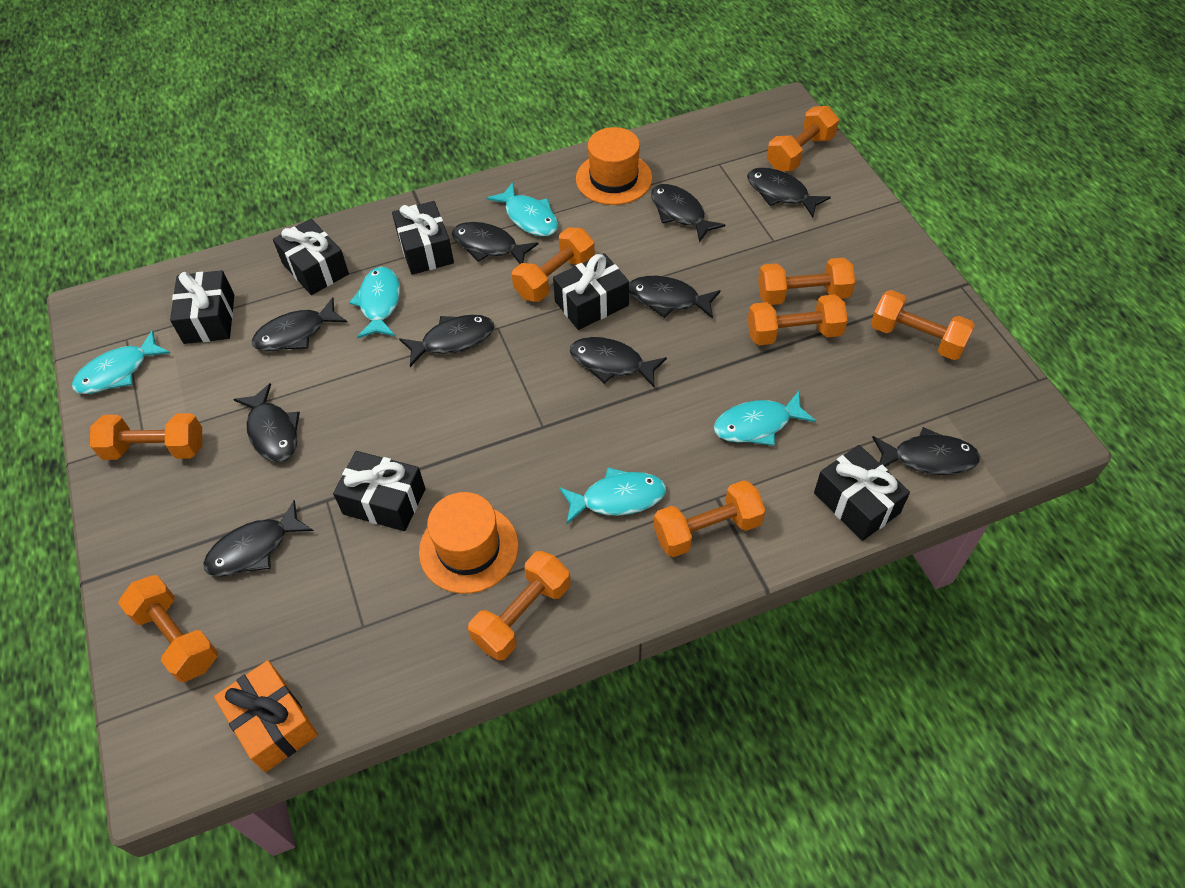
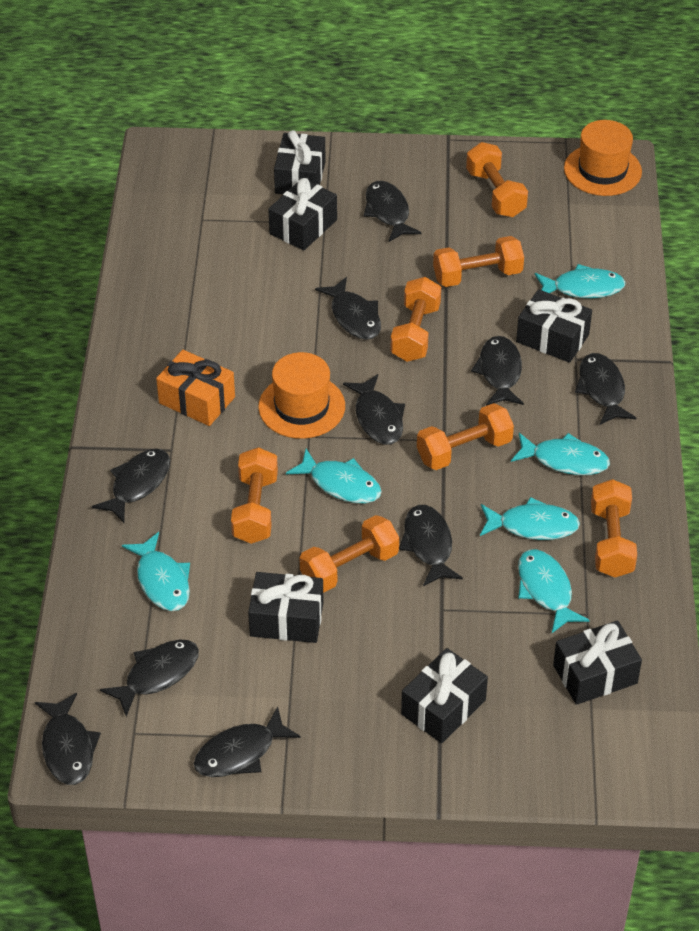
orange dumbbell: [90,413,202,460] [118,575,218,682] [468,551,571,661] [512,227,595,302] [654,480,766,557] [748,294,848,345] [758,258,855,305] [767,106,839,171] [871,290,975,360] = 9 -> [231,447,278,544] [300,515,399,593] [390,277,441,362] [417,403,514,470] [433,236,524,287] [466,142,528,217] [591,479,637,577] = 7
turquoise fish: [72,330,170,394] [349,267,400,338] [487,182,558,236] [559,467,666,524] [714,391,816,446] = 5 -> [122,532,190,611] [286,449,382,503] [480,497,580,540] [511,433,610,475] [518,549,589,633] [535,264,626,298] = 6

